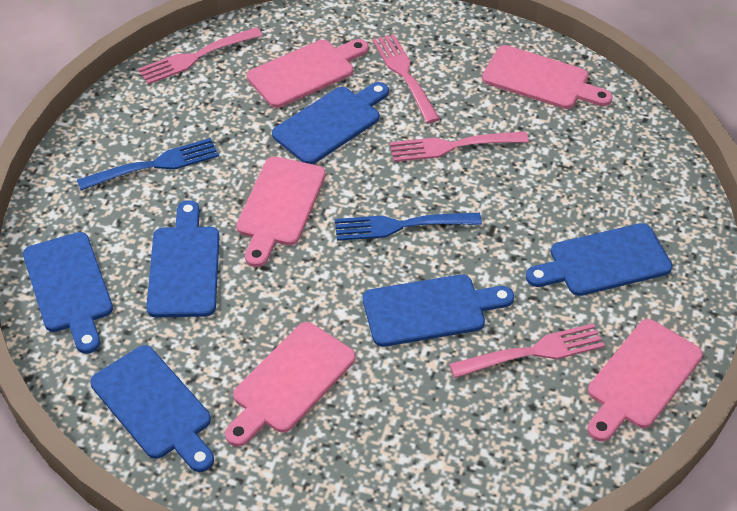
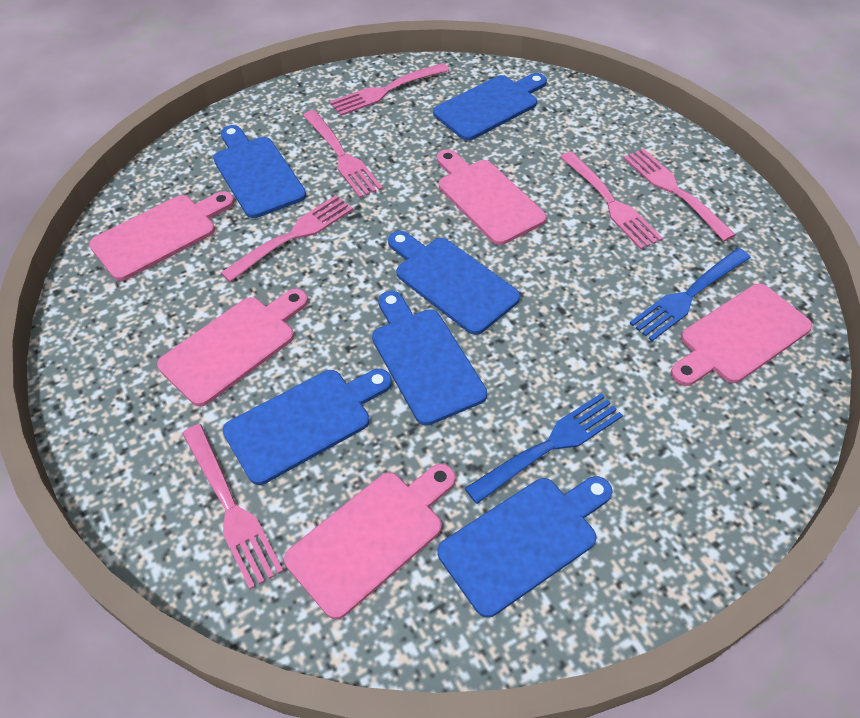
pink fork: [138,27,263,84] [372,34,440,123] [390,131,529,162] [449,323,605,378] = 4 -> [182,424,283,589] [220,195,353,282] [303,110,383,198] [330,63,449,116] [560,151,663,250] [624,148,736,241] = 6

